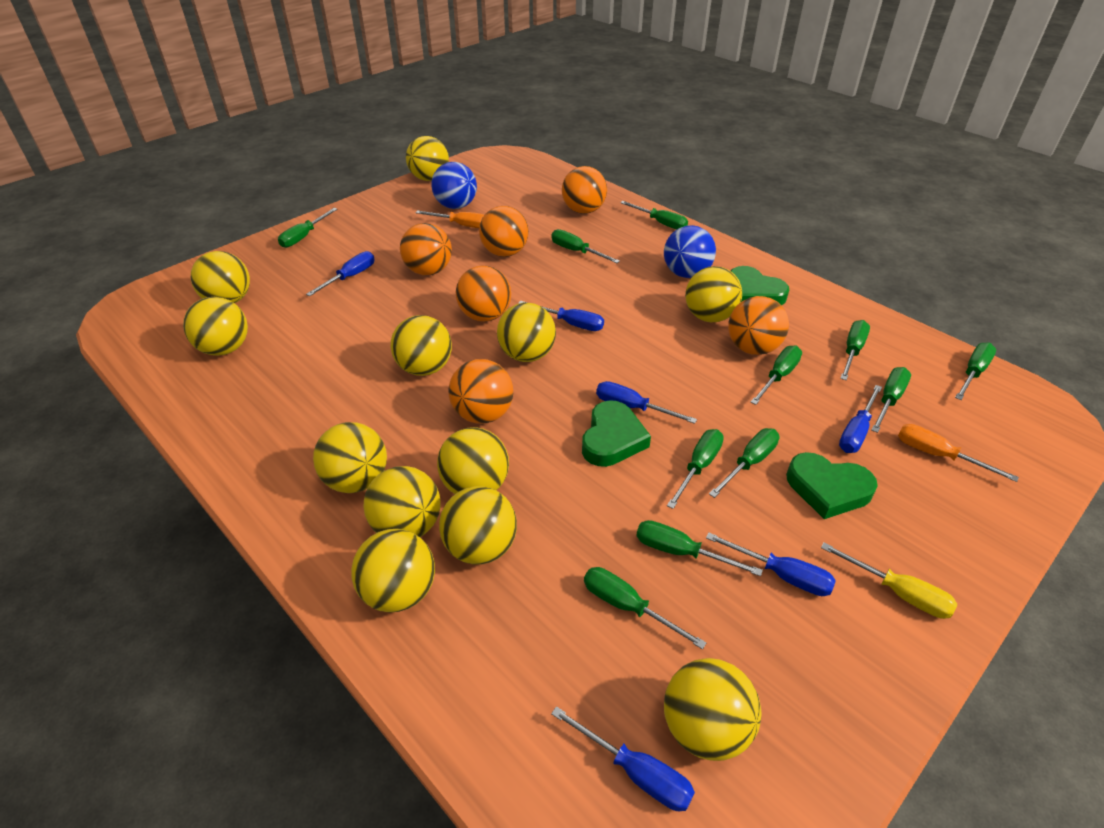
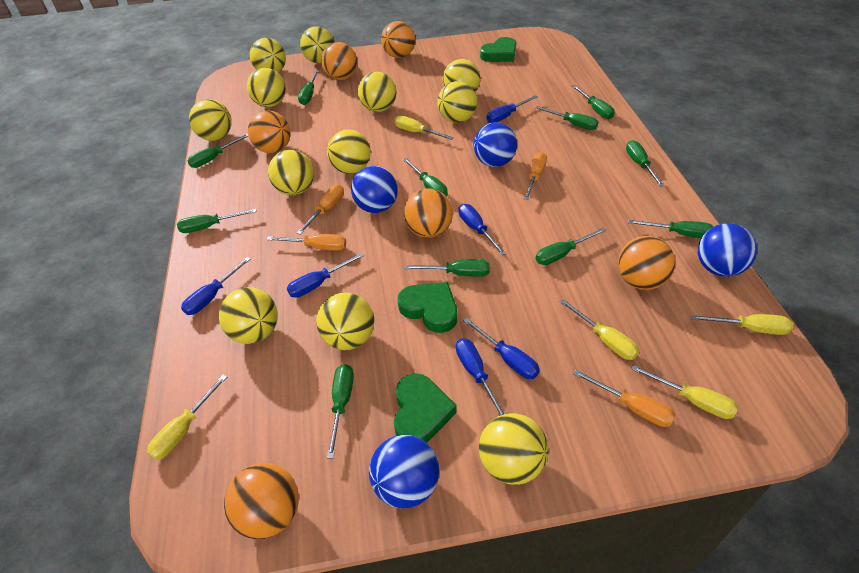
blue ball: [431,162,477,209] [664,225,716,278] = 2 -> [351,166,398,213] [369,435,439,508] [474,122,517,167] [698,223,757,277] = 4
orange screwdriver: [415,210,484,228] [898,424,1019,482] = 2 -> [267,234,346,251] [297,184,344,235] [524,152,547,200] [573,370,675,427] = 4
yellow screwdriver: [821,542,957,619] = 1 -> [147,375,227,460] [395,116,454,140] [560,299,640,360] [631,365,738,419] [690,314,793,335] = 5

